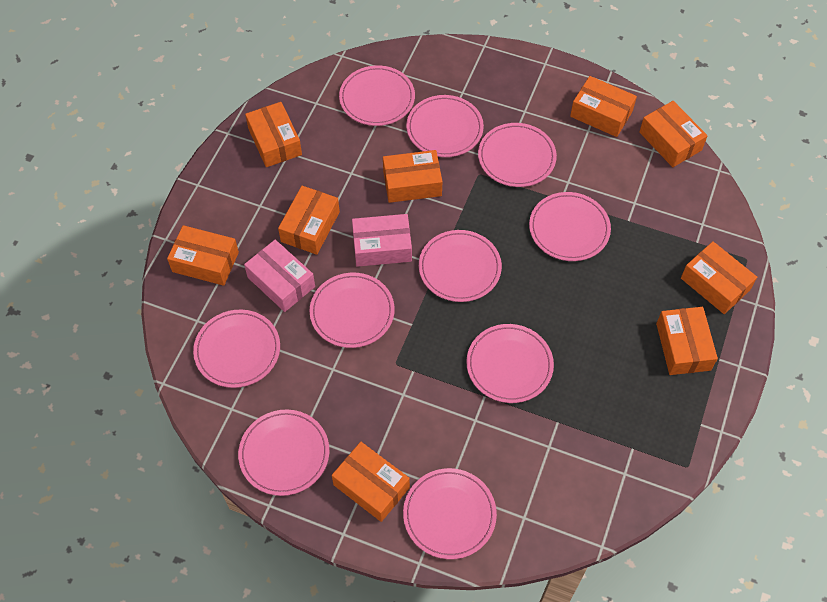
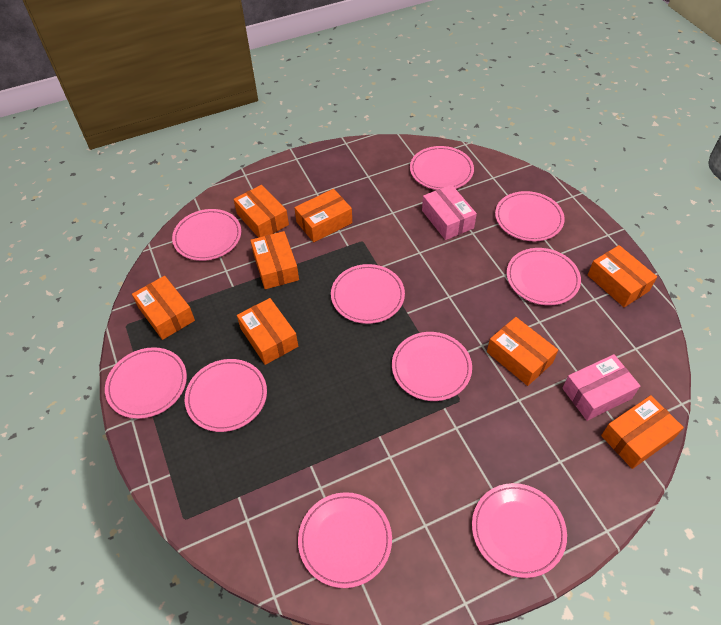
orange box: [167,225,239,286] [245,102,302,167] [278,186,340,255] [332,442,410,522] [383,150,443,203] [570,76,637,137] [639,101,708,167] [656,307,718,375] [681,241,757,314] = 9 -> [132,276,195,340] [233,185,289,238] [237,298,298,365] [250,231,299,289] [294,189,352,242] [487,317,558,386] [588,245,657,307] [601,395,684,469] = 8

